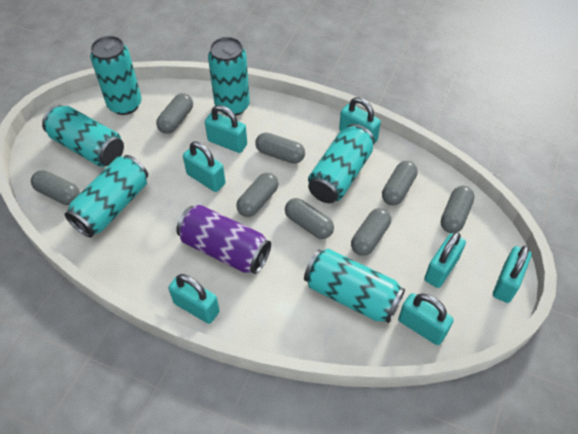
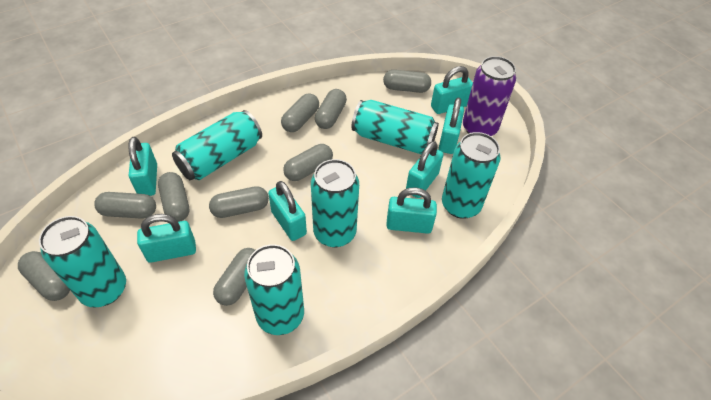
grey capsule: [31,170,80,205] [156,93,193,134] [236,173,279,217] [255,133,305,164] [285,198,334,239] [351,208,391,256] [382,161,418,205] [441,186,475,233] = 8 -> [18,251,70,301] [94,192,156,219] [158,172,190,222] [209,186,269,218] [213,248,255,306] [281,93,319,132] [283,144,333,181] [315,89,347,129] [383,70,431,93] = 9

